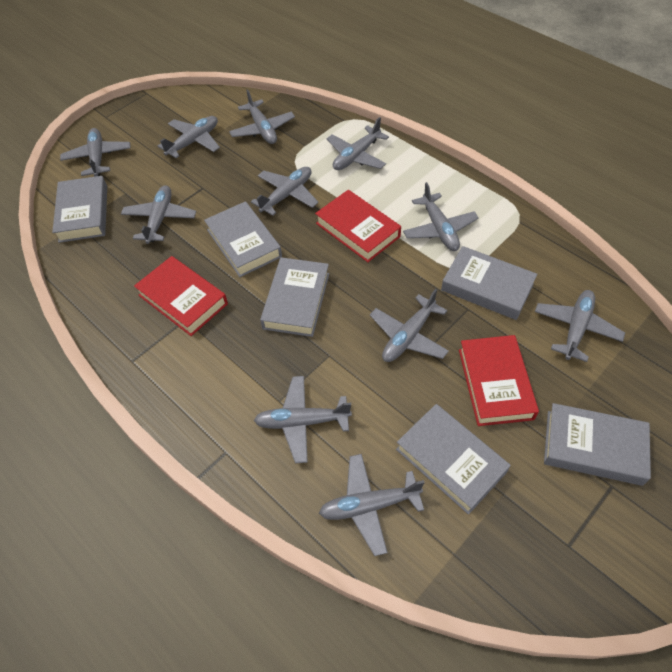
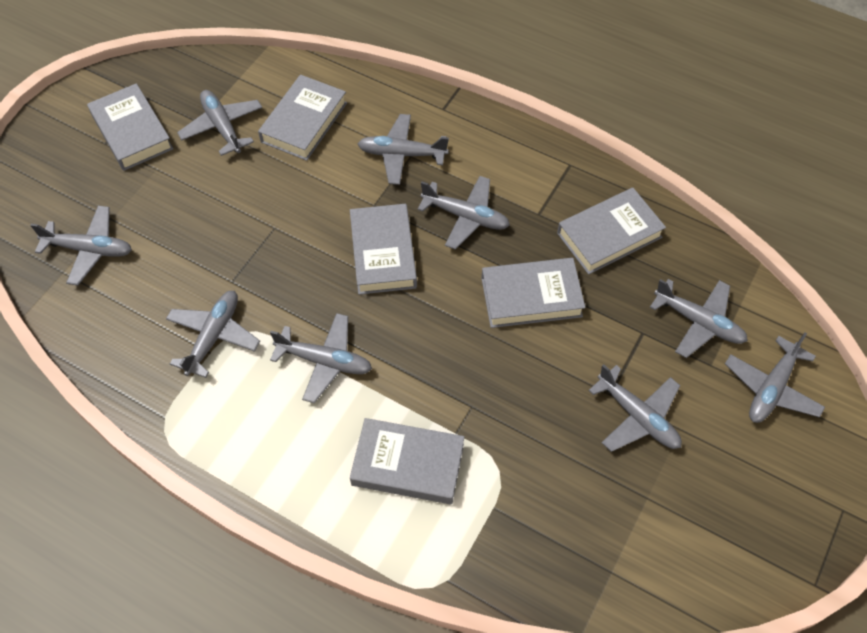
grey plane: [60,128,131,177] [121,185,196,244] [158,116,220,158] [229,90,295,144] [251,167,318,216] [254,376,352,463] [319,454,425,556] [326,117,389,170] [370,289,449,362] [403,182,479,251] [535,290,625,362] = 11 -> [30,206,132,286] [166,291,260,378] [177,90,262,156] [270,313,372,403] [358,114,449,185] [417,176,510,250] [588,364,682,452] [650,279,748,358] [725,332,825,423] = 9
red book: [134,256,228,336] [315,190,401,262] [459,335,539,426] = 3 -> none = 0

